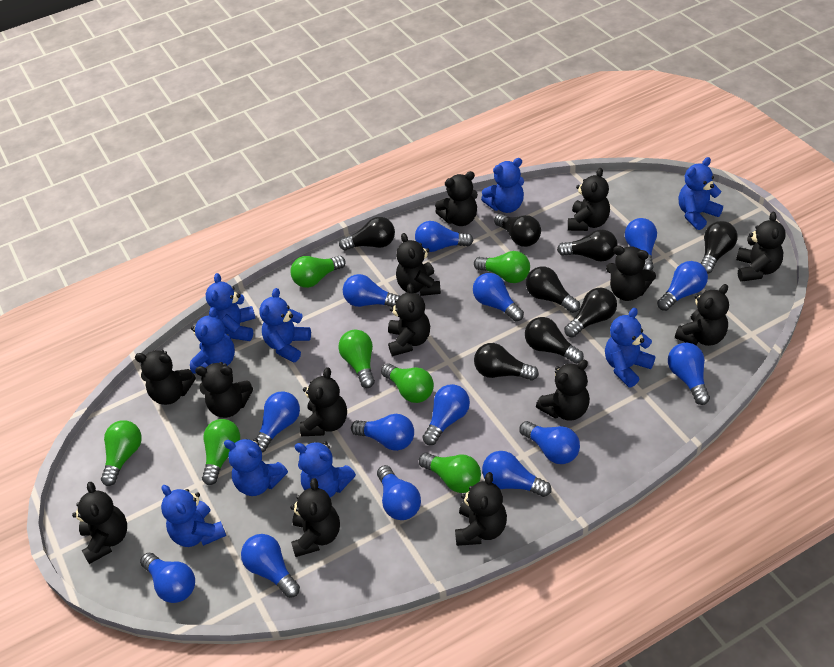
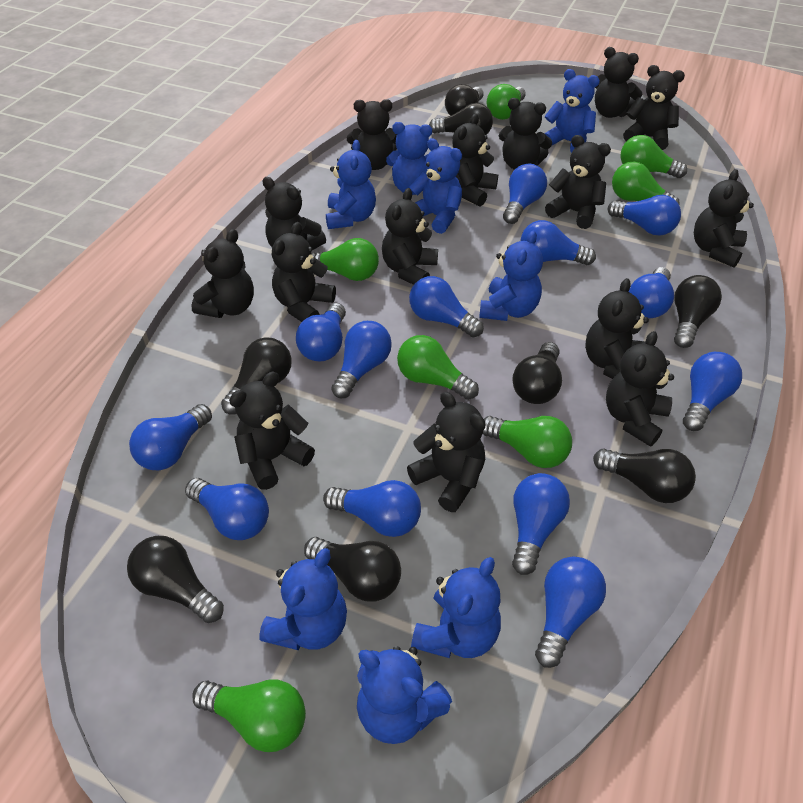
black teddy bear: [72,482,127,564] [135,350,196,405] [195,362,253,418] [290,478,340,557] [300,367,347,436] [388,283,430,356] [396,233,441,296] [435,171,478,226] [455,472,507,546] [536,360,590,421] [568,168,610,231] [606,246,656,301] [675,284,729,346] [736,212,786,282] = 14 -> [192,229,254,318] [229,372,315,490] [262,177,326,250] [272,222,336,322] [347,99,397,170] [382,188,438,285] [407,392,486,512] [452,114,498,206] [499,98,552,170] [545,135,611,229] [585,278,649,379] [595,47,642,118] [606,331,674,447] [623,65,685,150] [694,169,754,268] = 15
blue light bulb: [140,553,195,603] [241,534,300,598] [257,391,300,452] [343,274,400,307] [351,414,414,451] [377,465,421,520] [415,221,474,252] [422,384,470,445] [473,273,524,322] [482,451,551,497] [519,421,580,464] [625,218,657,270] [657,261,708,311] [668,343,710,405] = 14 -> [129,404,212,470] [185,478,269,540] [296,303,346,362] [323,480,421,537] [331,321,392,398] [409,276,484,338] [503,164,547,224] [512,473,570,575] [521,220,596,265] [535,557,606,668] [608,195,681,236] [629,267,674,318] [683,352,742,431] = 13
blue teddy bear: [161,485,226,547] [190,307,235,374] [206,273,256,341] [224,438,288,496] [259,288,311,363] [294,441,356,497] [481,158,524,213] [605,308,655,387] [679,157,723,230] = 9 -> [259,548,347,650] [326,140,376,229] [357,646,452,744] [386,122,432,195] [409,138,462,234] [411,557,501,658] [479,231,543,321] [544,69,600,153] = 8

